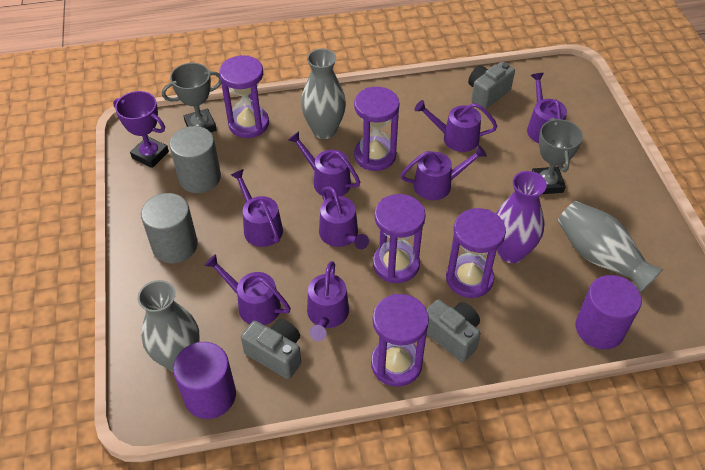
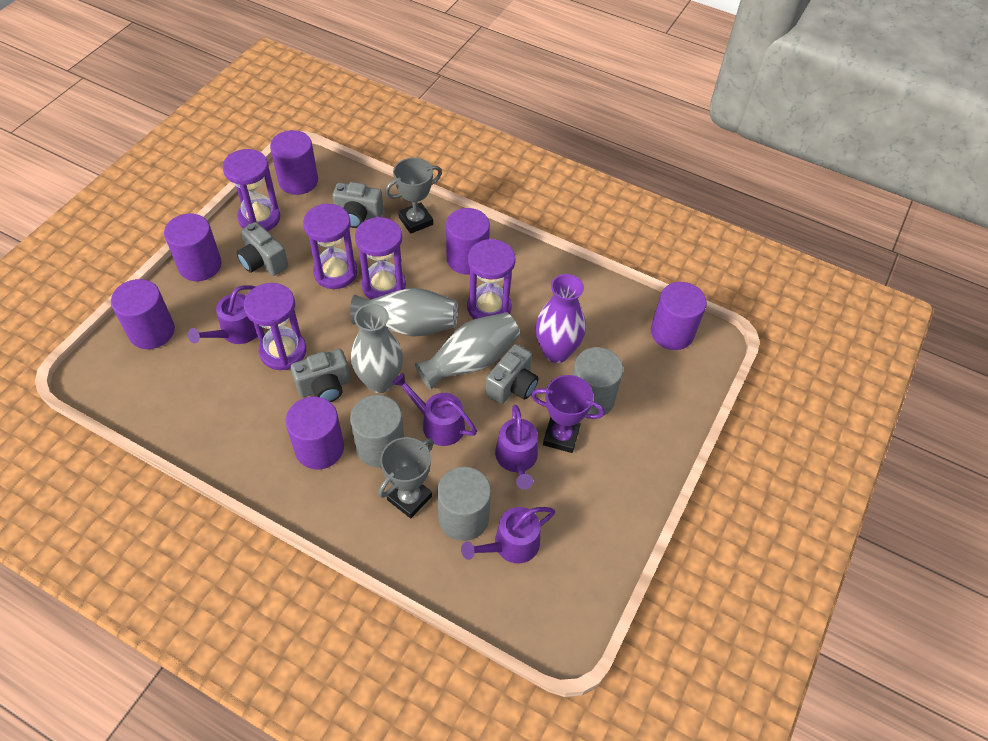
grey camera: [241,319,301,379] [426,299,480,362] [468,62,515,109] = 3 -> [237,222,288,276] [291,349,351,402] [333,182,384,228] [485,344,539,405] = 4
grey cylinder: [141,193,198,264] [169,126,221,193] = 2 -> [350,395,404,468] [437,467,491,541] [572,347,623,415] = 3
purple cylinder: [173,342,236,419] [576,275,642,350] = 2 -> [111,279,175,349] [164,214,222,281] [270,130,318,195] [285,397,344,469] [446,208,490,275] [651,282,707,350] = 6
purple watering can: [204,254,291,325] [231,169,283,247] [288,131,360,198] [307,261,349,341] [319,186,369,249] [401,145,487,200] [414,100,497,152] [527,73,567,143] = 8 -> [188,285,257,344] [392,373,477,446] [461,507,555,563] [495,405,538,490] = 4

